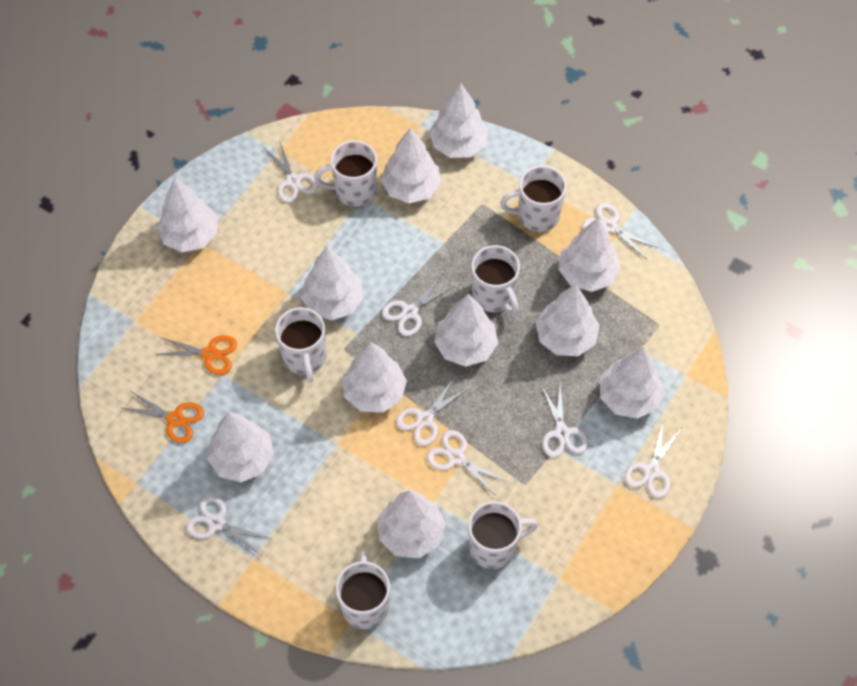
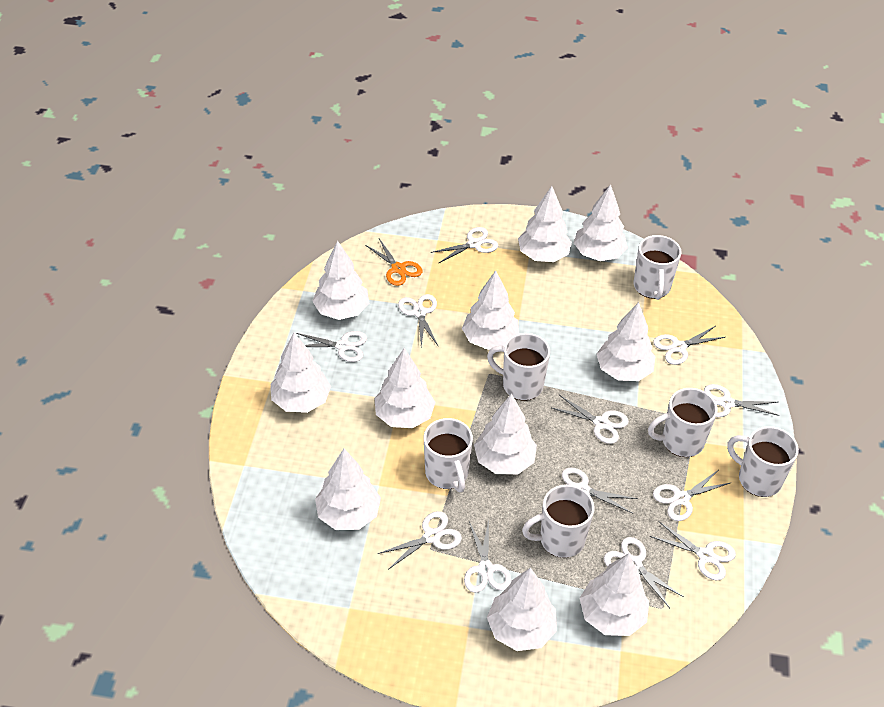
orange scissors: [123,392,204,443] [155,335,237,375] = 2 -> [365,239,423,286] = 1
white scissors: [186,496,272,555] [263,142,318,203] [382,275,456,336] [396,378,470,446] [427,430,508,496] [541,383,588,458] [582,203,658,260] [625,422,681,498] = 8 -> [296,331,367,362] [378,511,462,570] [398,294,438,346] [430,227,498,264] [464,519,511,593] [552,395,629,444] [562,468,638,514] [604,537,684,608] [650,521,736,580] [653,326,725,365] [653,470,732,521] [704,384,780,417] = 12

